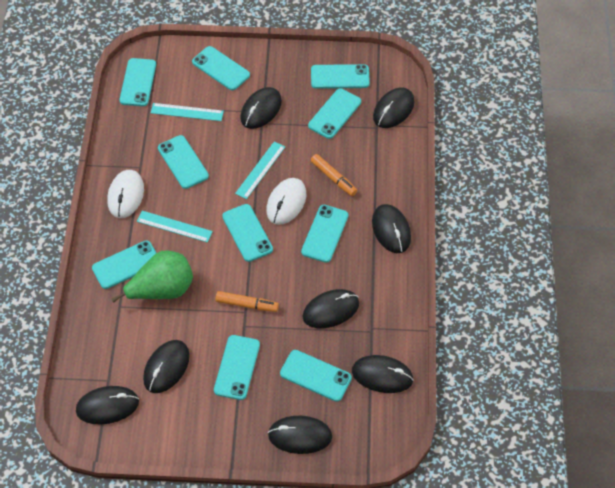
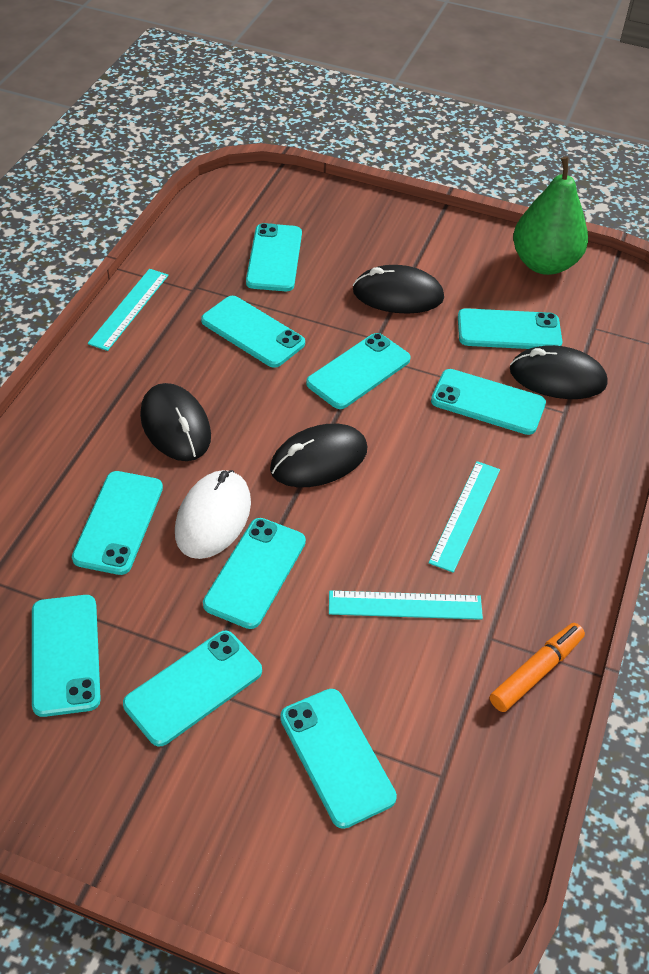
black mouse: [76,386,139,425] [143,340,190,393] [240,87,282,129] [268,416,332,454] [302,289,359,328] [352,355,414,393] [372,204,411,253] [373,87,414,128] = 8 -> [140,383,211,461] [270,424,367,487] [353,265,444,314] [510,345,607,399] = 4
orange marker: [216,291,279,312] [311,154,357,196] = 2 -> [490,623,585,712] = 1
white mouse: [107,170,144,218] [266,178,306,225] = 2 -> [175,470,251,559] = 1

